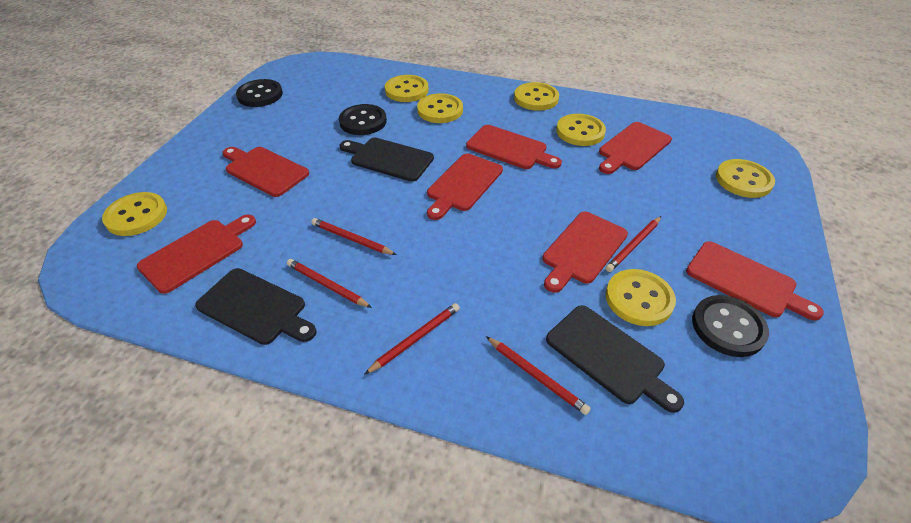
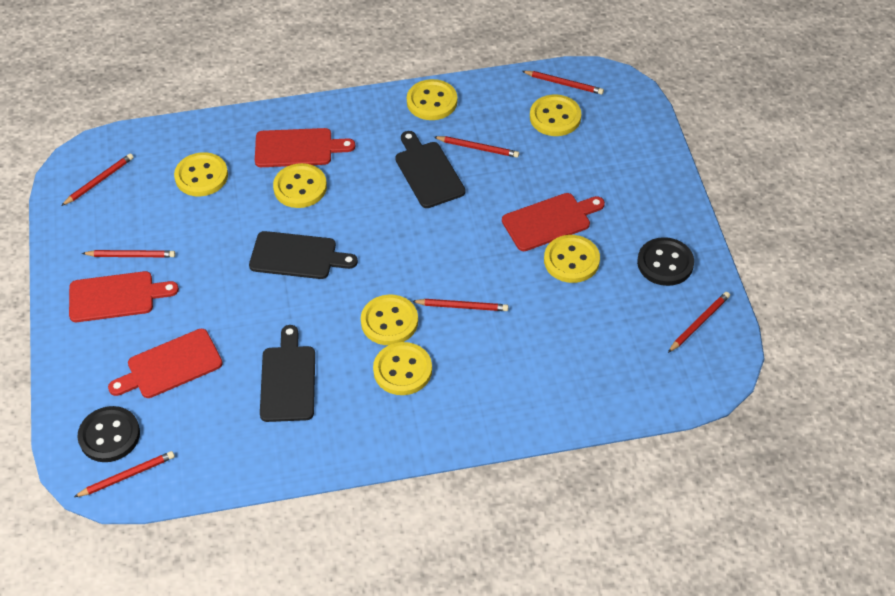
black button: [236,79,283,107] [339,104,387,135] [692,295,769,357] = 3 -> [77,406,140,462] [637,237,694,286] = 2
red cutting board: [137,215,256,294] [223,147,309,197] [427,153,503,220] [466,125,562,169] [543,212,628,293] [599,122,672,174] [686,241,824,320] = 7 -> [69,271,179,322] [108,329,223,398] [255,128,355,167] [502,193,605,251] = 4
red pencil: [287,259,372,308] [311,218,396,255] [364,303,460,375] [486,336,591,415] [606,216,661,272] = 5 -> [61,153,134,206] [74,451,175,497] [82,250,176,257] [412,299,509,311] [434,136,519,158] [522,71,604,95] [668,292,730,353] = 7

